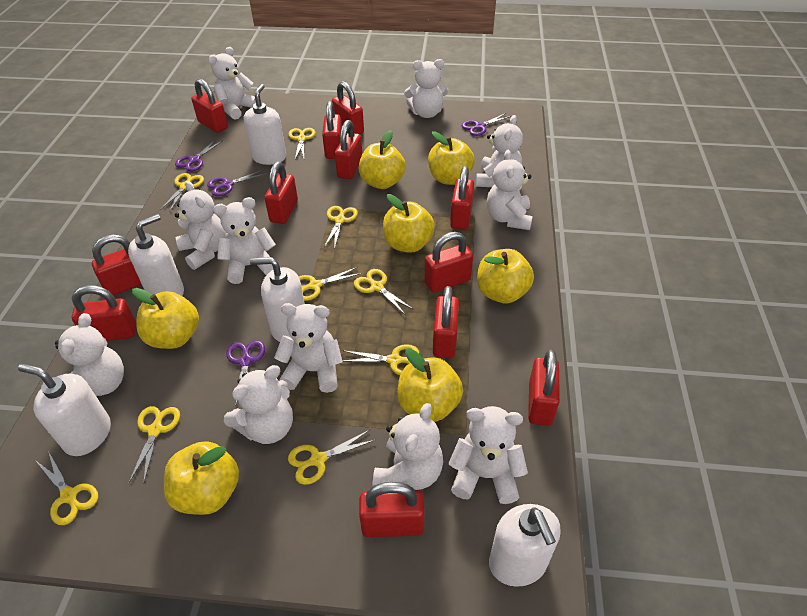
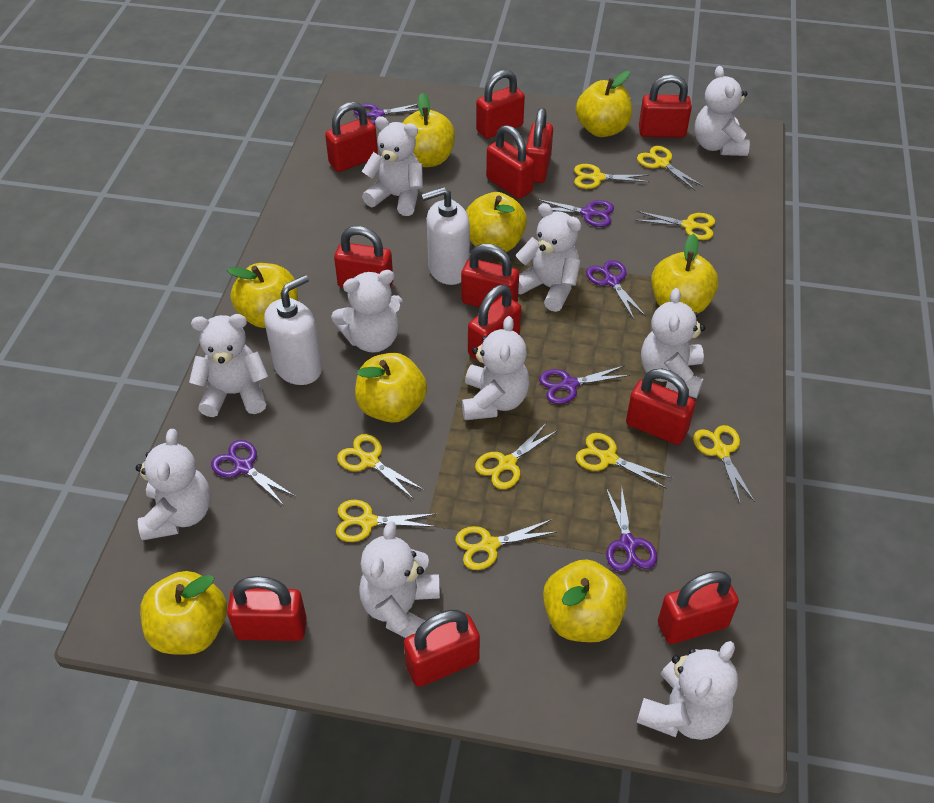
purple scissors: [175,139,222,171] [207,169,268,196] [226,340,265,406] [462,113,512,136] = 4 -> [211,440,296,505] [353,104,419,125] [535,199,614,227] [539,365,630,404] [586,260,646,319] [606,485,657,572] = 6
white soap dispenser: [18,364,111,456] [128,214,184,296] [244,84,286,165] [250,257,305,342] [489,504,561,587] = 5 -> [264,275,322,385] [421,187,470,285] = 2
white teddy bear: [55,313,124,397] [175,181,226,270] [208,47,256,120] [213,197,276,284] [224,365,293,444] [274,303,343,393] [373,403,443,490] [404,59,448,118] [448,406,528,504] [476,115,523,187] [487,150,533,230] = 11 -> [136,429,211,541] [189,314,268,417] [331,270,403,353] [359,521,440,638] [362,116,423,216] [462,316,529,420] [516,203,581,312] [637,641,738,740] [641,288,706,398] [695,66,750,156] = 10
yellow apple: [132,288,199,349] [164,441,239,515] [359,130,406,189] [383,194,435,253] [397,348,463,422] [428,131,475,185] [477,249,534,303] = 7 -> [140,571,227,655] [227,263,298,328] [355,353,427,423] [403,93,455,167] [466,192,527,252] [543,559,628,642] [576,71,632,137] [651,234,719,314] = 8

